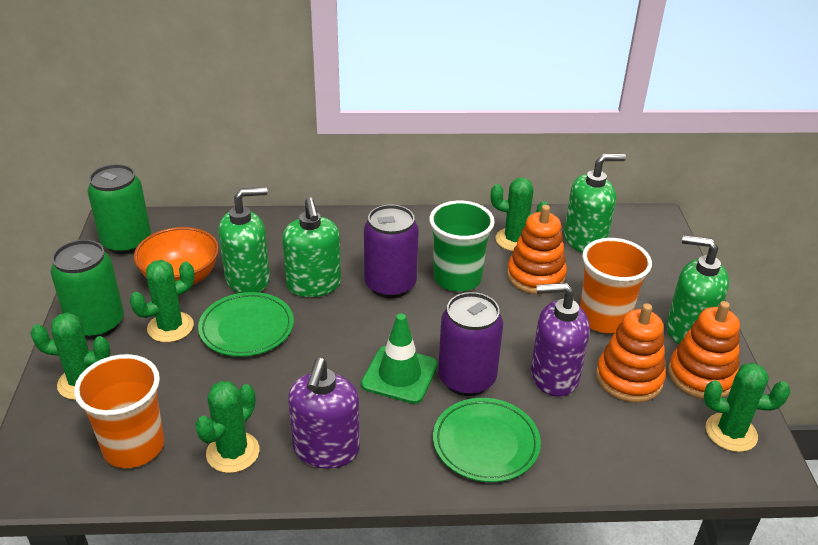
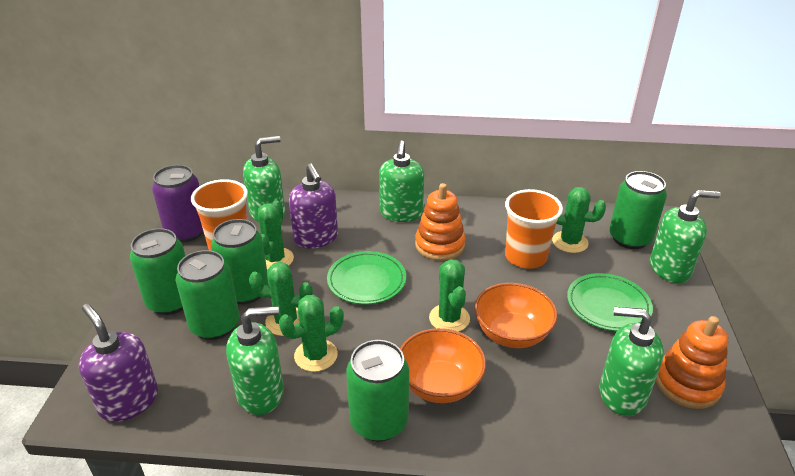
green can: [50,240,124,339] [88,164,151,254] = 2 -> [130,228,185,315] [175,250,239,340] [211,219,269,304] [346,340,409,442] [609,171,667,249] = 5
green cup: [429,201,495,292] = 1 -> none = 0
green soap dispenser: [219,187,270,293] [282,197,341,297] [564,154,626,253] [666,235,729,344] = 4 -> [226,306,284,415] [243,136,285,222] [379,141,424,222] [599,307,664,416] [650,190,721,283] = 5
green traffic cone: [361,313,438,404] = 1 -> none = 0
orange bowl: [134,227,219,285] = 1 -> [400,328,486,403] [474,283,557,348] = 2
orange stacking toy: [507,205,567,295] [596,303,666,403] [668,301,740,399] = 3 -> [415,183,466,261] [656,316,728,409] = 2
purple can: [364,205,419,298] [438,292,503,396] = 2 -> [152,165,203,242] = 1

